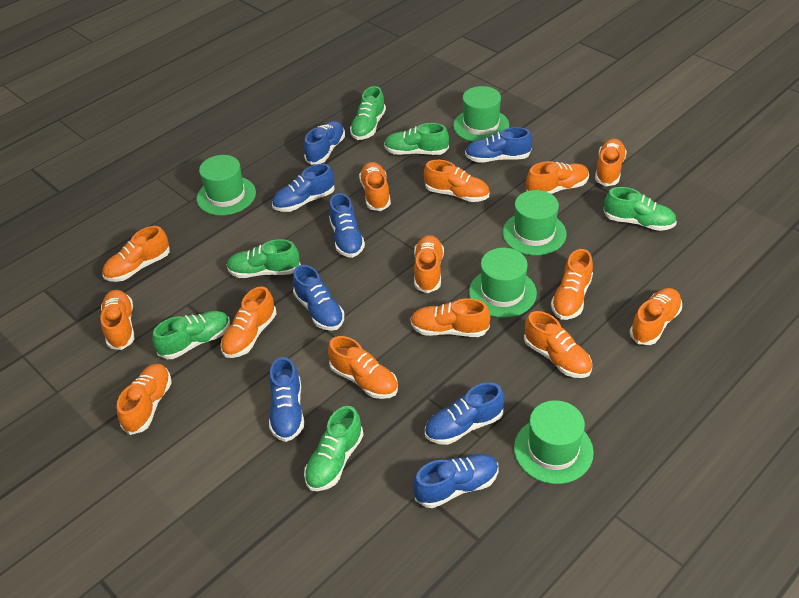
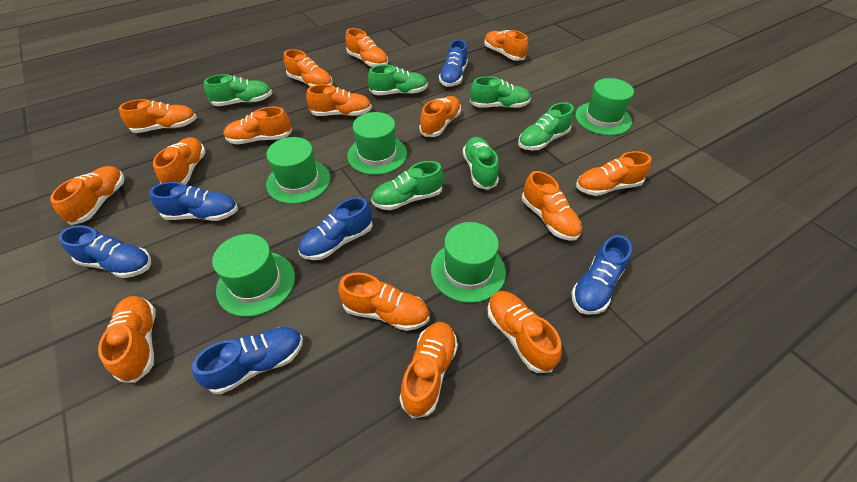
blue shoe: [269,357,304,442] [272,164,334,212] [293,265,344,331] [304,121,345,165] [329,193,365,258] [413,454,499,508] [425,382,504,445] [465,127,532,163] = 8 -> [58,225,151,278] [149,182,238,221] [192,327,303,394] [298,197,373,260] [439,40,468,87] [571,235,632,315] = 6
orange shoe: [100,290,134,350] [103,226,170,282] [117,364,172,435] [220,286,276,358] [328,336,398,399] [359,162,391,211] [410,298,490,337] [414,235,444,293] [424,160,489,202] [524,311,592,378] [526,161,589,194] [551,249,593,320] [595,139,627,186] [630,288,682,345] = 14 -> [50,166,124,225] [98,296,156,383] [119,99,197,133] [153,137,205,185] [224,107,292,144] [284,49,333,87] [306,84,372,116] [338,273,429,331] [345,28,388,67] [400,322,458,419] [419,96,461,137] [484,30,528,61] [488,291,562,373] [522,171,582,241] [576,151,651,196] = 15

